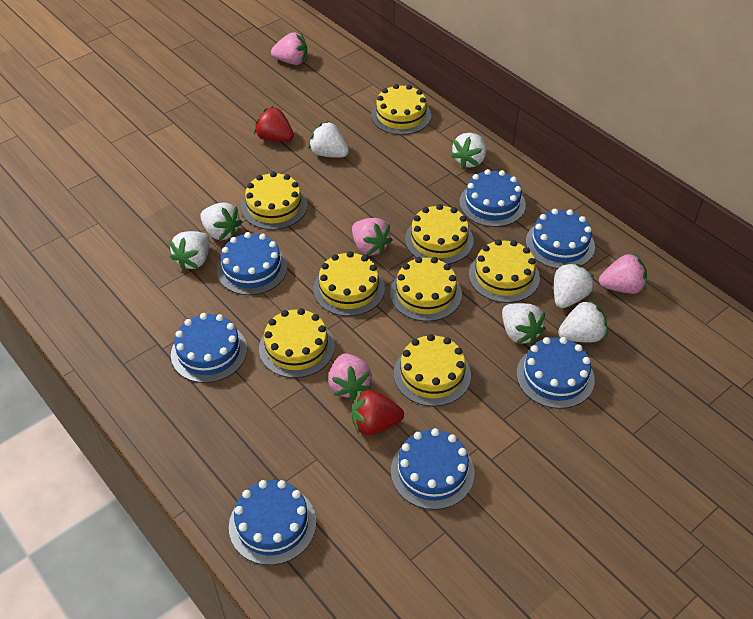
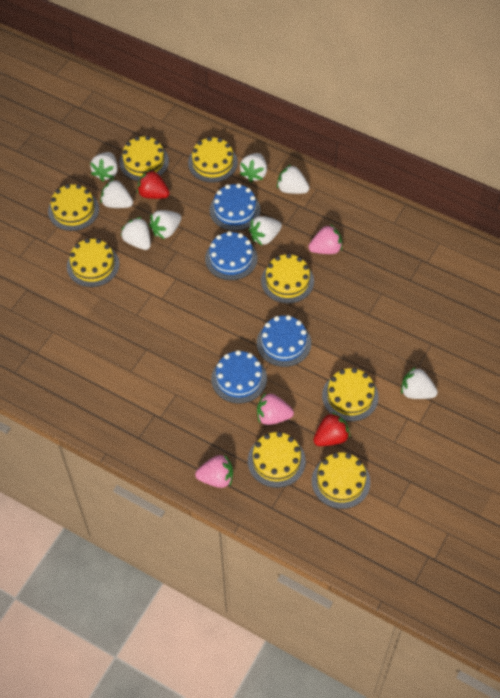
blue cake: [171,313,247,383] [217,232,287,295] [229,480,316,565] [391,428,475,510] [459,169,526,227] [517,337,595,409] [526,209,595,269] = 7 -> [205,231,257,280] [210,183,261,231] [211,350,267,404] [257,315,311,367] = 4
pink strawberry: [271,32,307,65] [328,354,372,400] [352,218,393,256] [599,253,647,294] = 4 -> [195,454,233,488] [257,393,294,425] [308,224,342,254] = 3
white strawberry: [169,231,210,271] [200,203,242,240] [309,121,349,158] [451,133,487,169] [502,303,546,345] [554,263,595,308] [558,300,608,342] = 7 -> [90,152,118,182] [100,179,133,208] [121,217,151,250] [149,210,181,239] [240,153,267,182] [249,216,282,245] [277,164,310,194] [401,367,438,399] = 8

